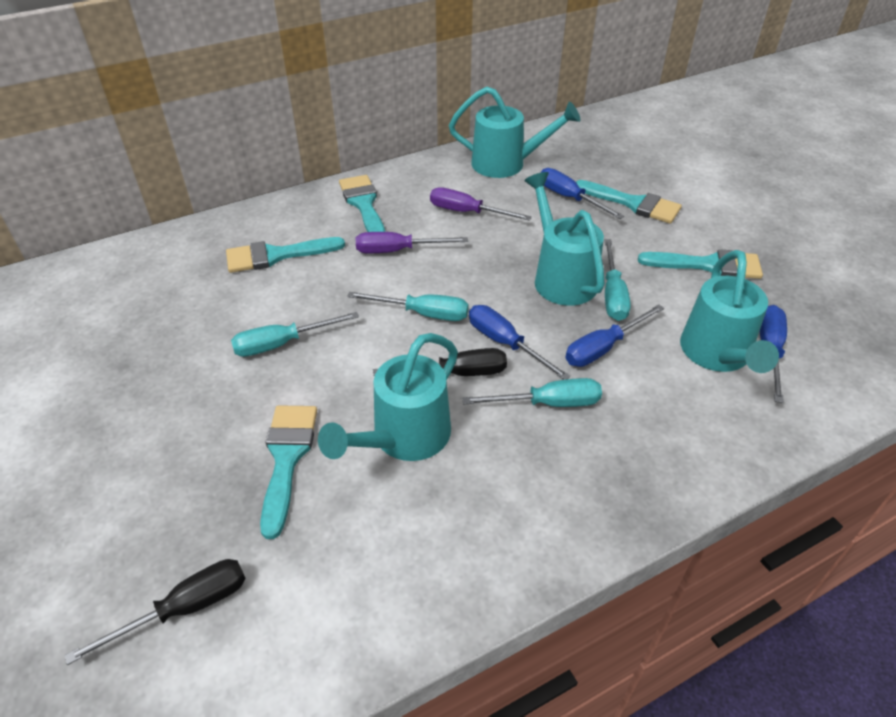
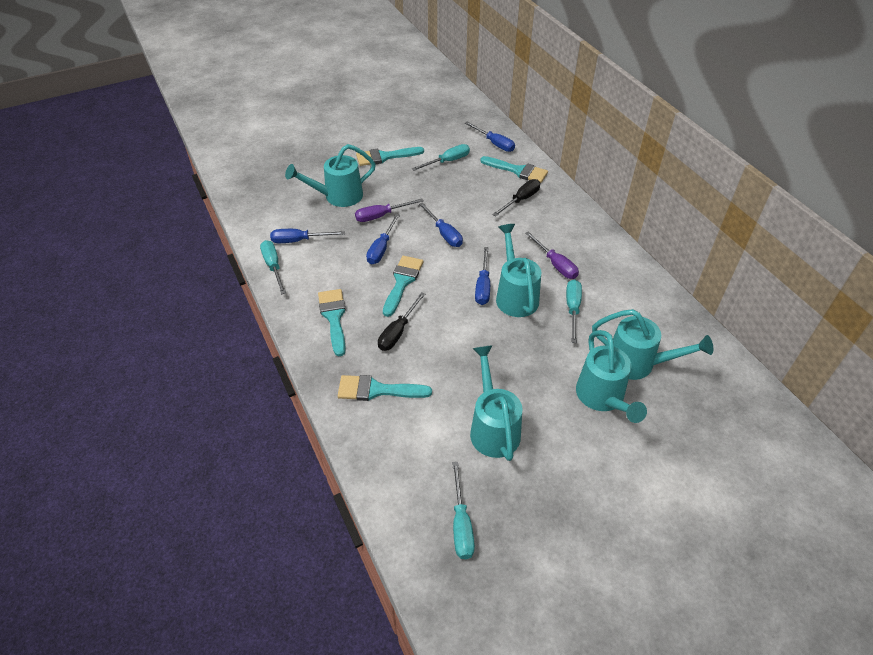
blue screwdriver: [469,305,571,380] [540,168,624,219] [565,304,664,367] [759,305,787,403] = 4 -> [270,229,345,243] [366,214,400,264] [419,203,463,247] [465,122,515,152] [475,247,490,305] = 5
turquoise watering can: [318,333,458,461] [449,87,581,178] [524,172,605,306] [680,250,779,373] = 4 -> [285,144,376,207] [470,345,523,461] [496,224,541,317] [576,330,647,423] [592,309,713,380] = 5

